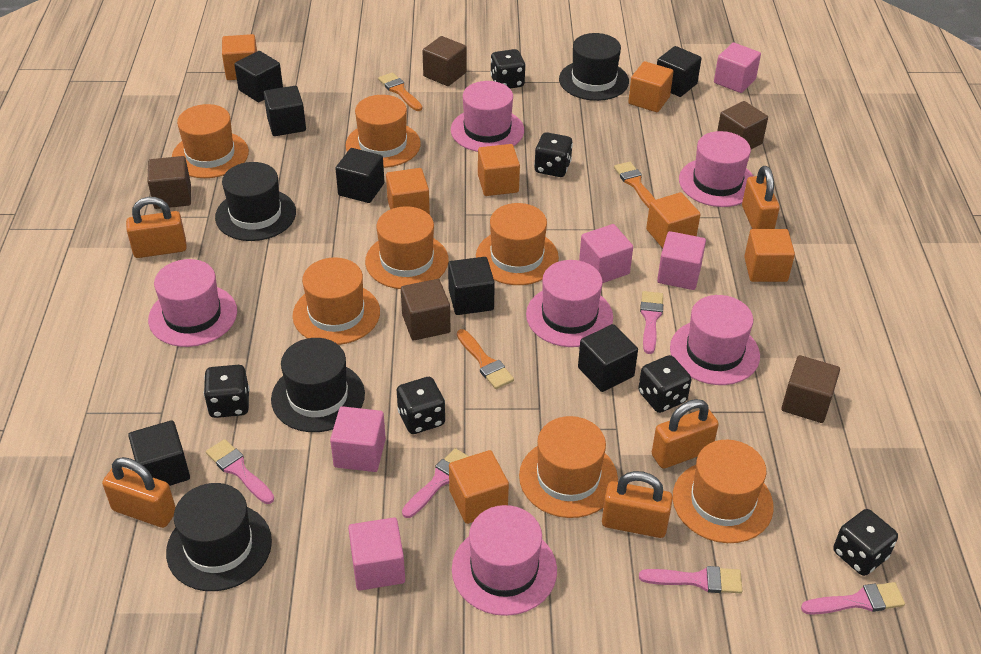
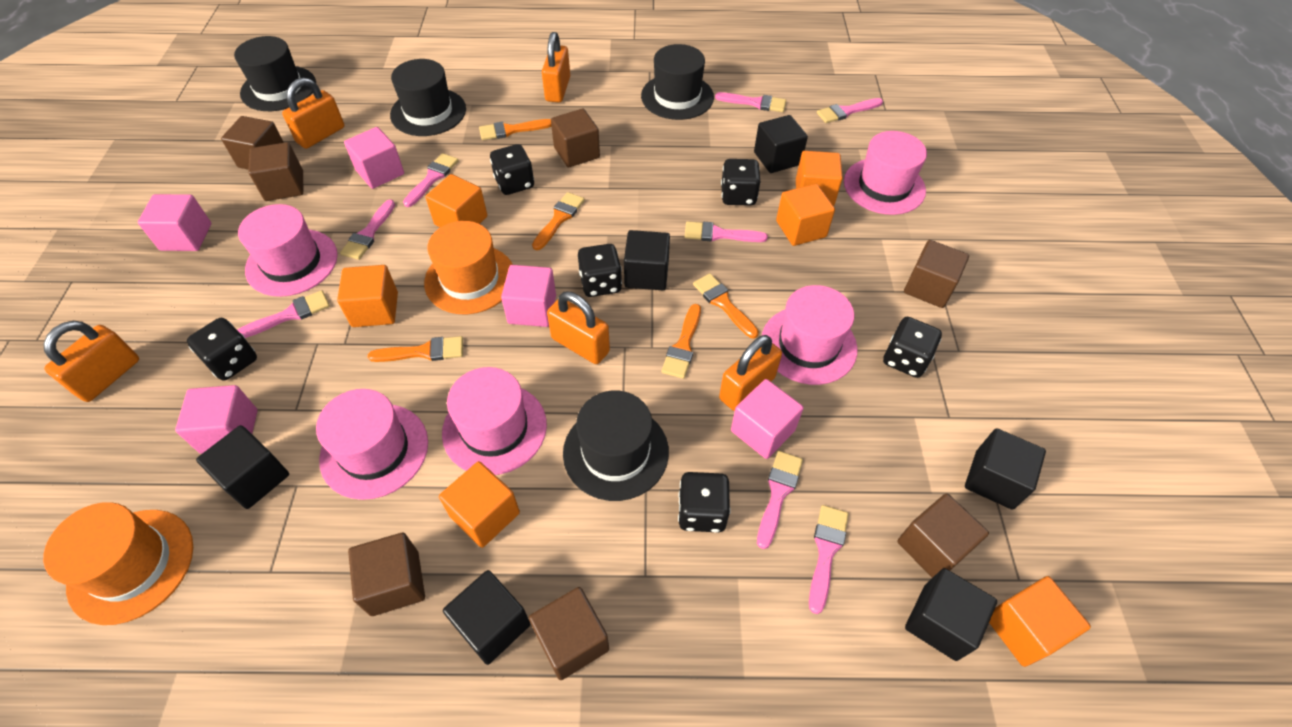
black cube: [128,420,190,486] [234,51,283,102] [264,86,306,136] [335,148,384,203] [448,257,495,315] [578,324,638,392] [657,46,702,97] = 7 -> [196,425,289,509] [443,570,530,665] [624,230,670,290] [754,115,808,173] [905,568,997,661] [965,428,1046,510] = 6
brown cube: [148,156,191,209] [401,279,450,340] [422,36,467,86] [717,101,768,149] [782,355,840,423] = 5 -> [221,116,284,170] [248,142,303,201] [348,533,425,616] [529,587,609,680] [551,109,600,168] [897,493,989,578] [904,240,969,308] = 7
orange brush: [378,72,422,111] [457,329,514,389] [614,162,655,208] = 3 -> [368,336,463,362] [479,119,552,140] [532,192,585,250] [661,304,701,379] [693,273,759,338] = 5
orange cube: [222,34,257,80] [386,168,430,215] [449,450,509,524] [478,144,520,196] [628,61,674,112] [646,192,701,248] [744,229,795,282] = 7 -> [337,265,398,327] [426,174,487,227] [439,461,520,548] [776,184,835,246] [796,151,843,206] [989,576,1091,667] = 6
orange hat: [172,104,249,178] [293,258,380,345] [345,95,421,168] [365,206,449,289] [476,203,559,285] [519,416,618,518] [673,440,774,543] = 7 -> [43,502,193,625] [424,221,513,314] = 2
pink brush: [206,439,274,504] [402,448,469,518] [639,566,742,593] [640,291,663,354] [801,582,905,615] = 5 -> [237,290,330,338] [340,199,395,260] [403,153,459,207] [684,221,768,242] [715,92,786,112] [757,451,803,549] [809,505,849,614] [817,98,883,123] = 8
pink hat: [148,259,237,347] [451,81,524,152] [452,505,557,616] [526,260,613,347] [670,295,760,385] [679,131,753,207] = 6 -> [238,204,338,297] [316,389,428,500] [442,367,547,475] [762,285,858,385] [844,131,927,215] = 5

